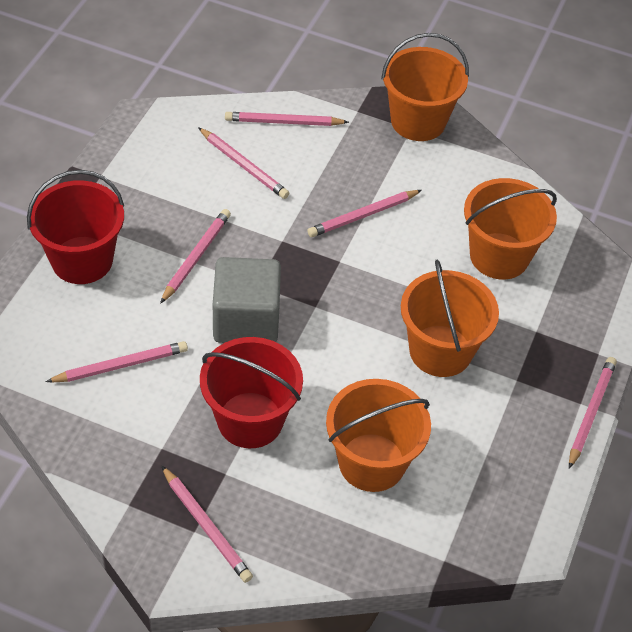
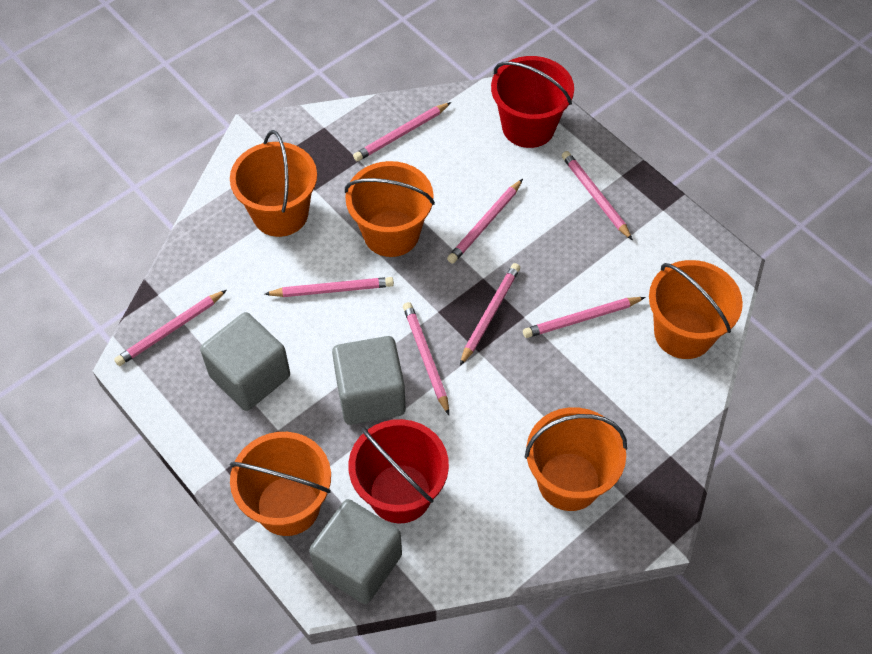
grey cube: [213,257,281,343] = 1 -> [200,312,290,411] [309,499,402,604] [332,336,406,425] = 3
orange bucket: [326,379,431,492] [381,33,469,141] [401,259,499,377] [464,178,557,280] = 4 -> [230,130,317,237] [230,432,331,536] [345,161,435,257] [525,407,627,511] [649,260,743,359] = 5
pink pencil: [46,341,188,382] [160,209,231,304] [161,465,253,583] [198,127,289,199] [225,112,349,126] [307,190,422,237] [569,357,617,469] = 7 -> [114,290,227,366] [265,277,394,297] [353,102,451,161] [403,302,449,415] [447,179,523,264] [460,263,520,366] [523,297,646,338] [562,151,633,241] = 8

